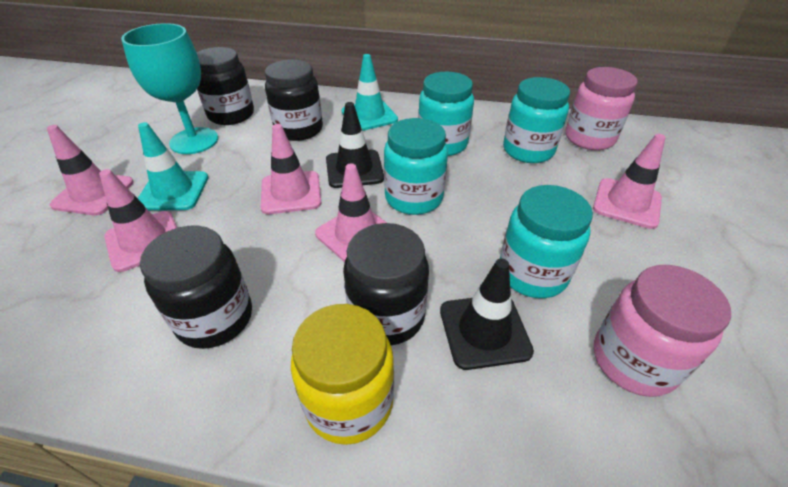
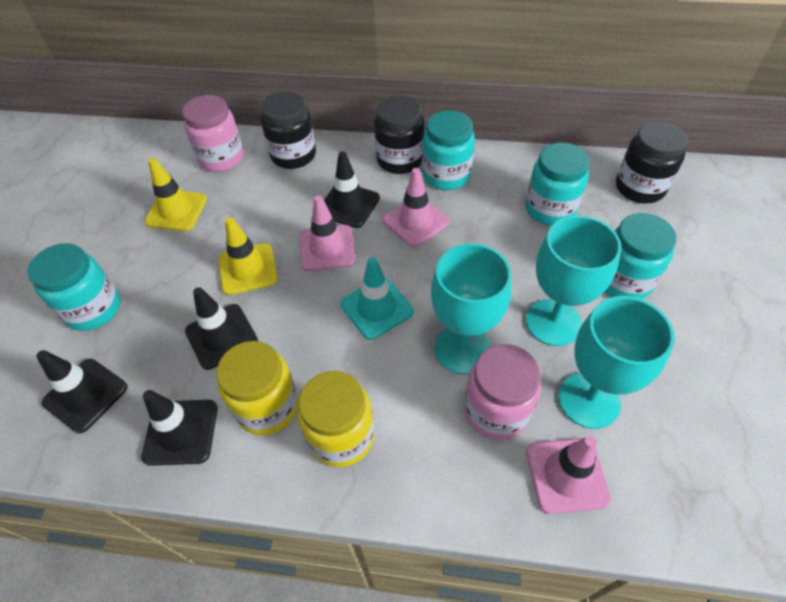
black jar: [140,226,252,349] [197,47,254,125] [265,59,323,141] [343,223,429,345] = 4 -> [261,92,316,169] [374,96,424,174] [616,121,688,203] = 3
black traffic cone: [326,102,384,188] [440,259,534,370] = 2 -> [36,350,127,433] [141,390,218,466] [185,287,258,370] [324,151,380,228] = 4
pink traffic cone: [47,125,134,215] [99,169,177,272] [261,124,321,214] [315,163,387,262] [593,134,666,229] = 5 -> [300,195,356,271] [383,168,449,247] [526,436,611,514] = 3
turquoise goblet: [121,23,218,154] = 1 -> [431,244,512,374] [526,216,622,346] [558,296,675,429] = 3
turquoise traffic cone: [138,122,209,210] [342,54,398,131] = 2 -> [340,257,414,340] = 1
yellow jar: [291,304,394,445] = 1 -> [216,341,299,435] [298,371,374,467] = 2
yellow traffic cone: none = 0 -> [144,158,207,231] [219,217,278,295] = 2

